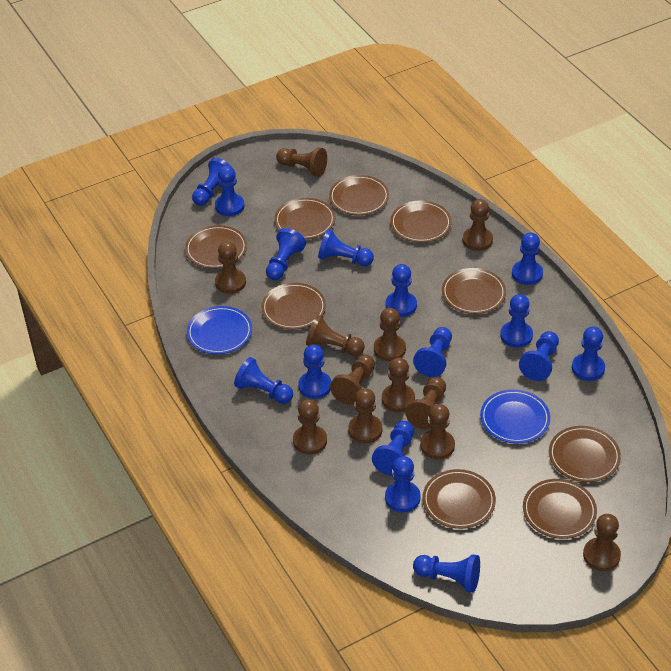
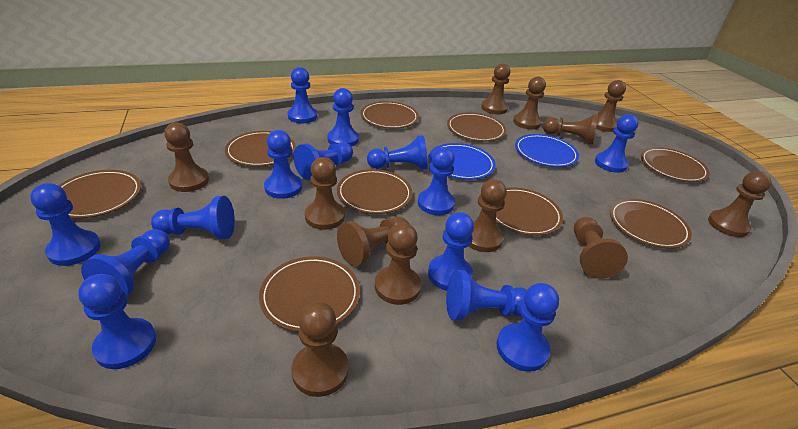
blue pawn: [192,158,232,206] [215,165,244,216] [234,357,293,404] [266,228,306,280] [298,344,331,399] [318,229,374,266] [372,421,414,476] [385,264,417,317] [385,456,420,512] [413,327,452,377] [413,554,480,593] [500,294,533,348] [512,232,543,285] [519,331,559,381] [572,326,605,381] = 15 -> [30,183,101,266] [78,274,156,369] [81,229,170,296] [151,196,235,239] [264,130,302,199] [287,67,317,123] [294,142,353,180] [327,88,359,147] [367,135,428,170] [418,147,455,215] [428,212,474,291] [446,270,527,320] [497,283,559,372] [595,114,638,173] = 14

